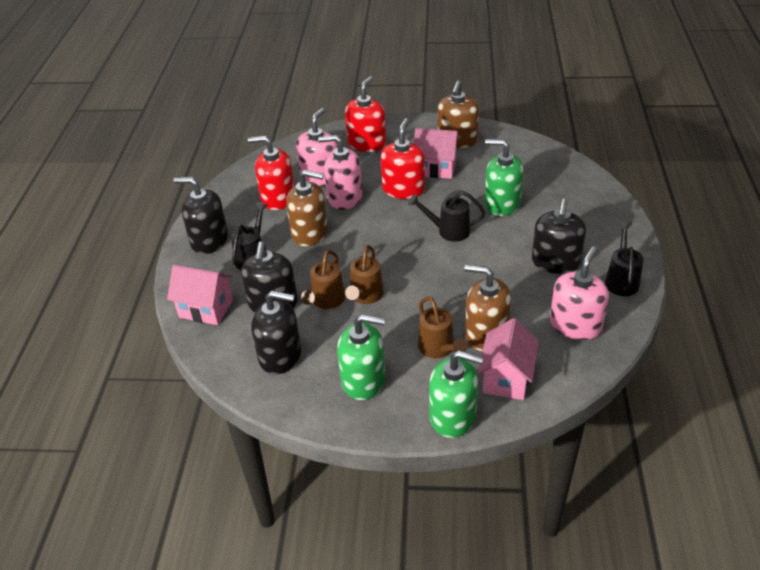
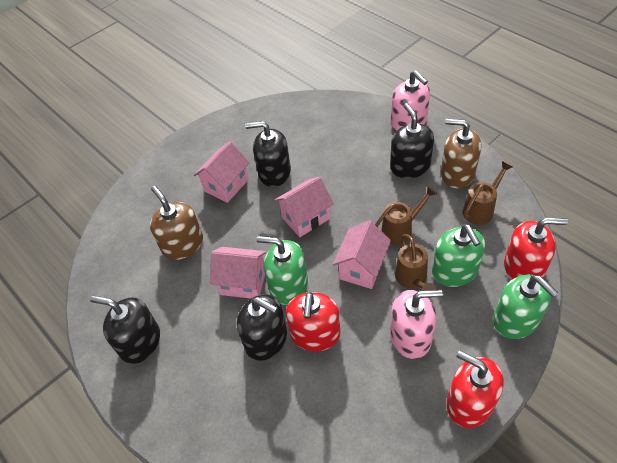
black watering can: [231,202,268,270] [408,191,485,242] [605,222,643,296] = 3 -> none = 0
brown soap dispenser: [286,170,328,246] [437,81,479,148] [464,265,511,351] = 3 -> [150,186,203,260] [441,119,481,188] = 2
pink house: [167,265,233,325] [414,128,460,179] [478,318,539,400] = 3 -> [194,141,250,203] [210,247,266,299] [274,177,334,237] [333,221,391,289] = 4
pink soap dispenser: [296,108,338,187] [318,135,362,210] [550,247,609,340] = 3 -> [390,290,443,359] [391,70,430,131] = 2

